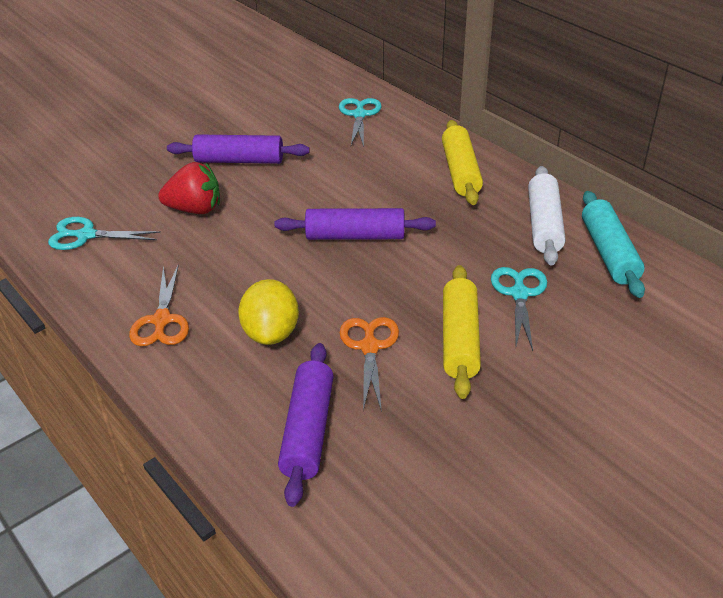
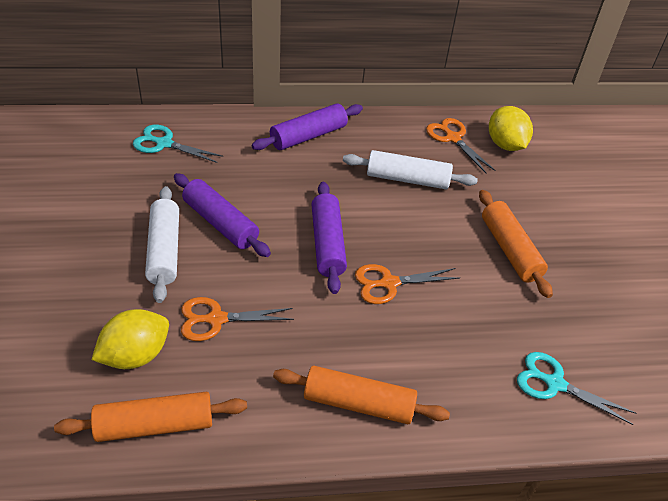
orange rolling pin: none = 0 -> [54,392,247,442] [273,366,450,424] [479,190,553,298] = 3
orange scissors: [129,264,189,346] [340,317,399,412] = 2 -> [181,297,294,341] [355,264,460,304] [426,118,495,173] = 3
red strawberry: [158,162,220,214] = 1 -> none = 0
turquoise rolling pin: [582,191,645,298] = 1 -> none = 0
turquoise scissors: [48,217,161,250] [339,98,382,147] [491,267,547,351] = 3 -> [133,125,223,163] [517,352,636,425] = 2
white rolling pin: [528,166,565,266] = 1 -> [145,186,179,303] [343,150,478,189] = 2
yellow lemon: [238,279,299,345] = 1 -> [92,309,169,369] [489,106,533,151] = 2
yellow rolling pin: [442,120,483,205] [443,265,481,399] = 2 -> none = 0

